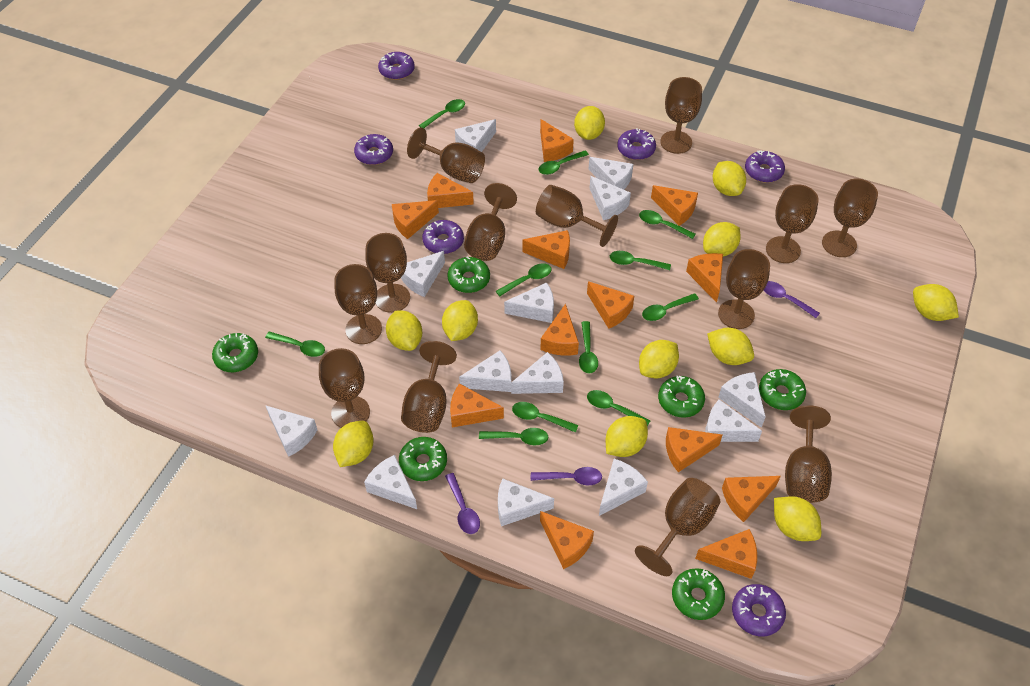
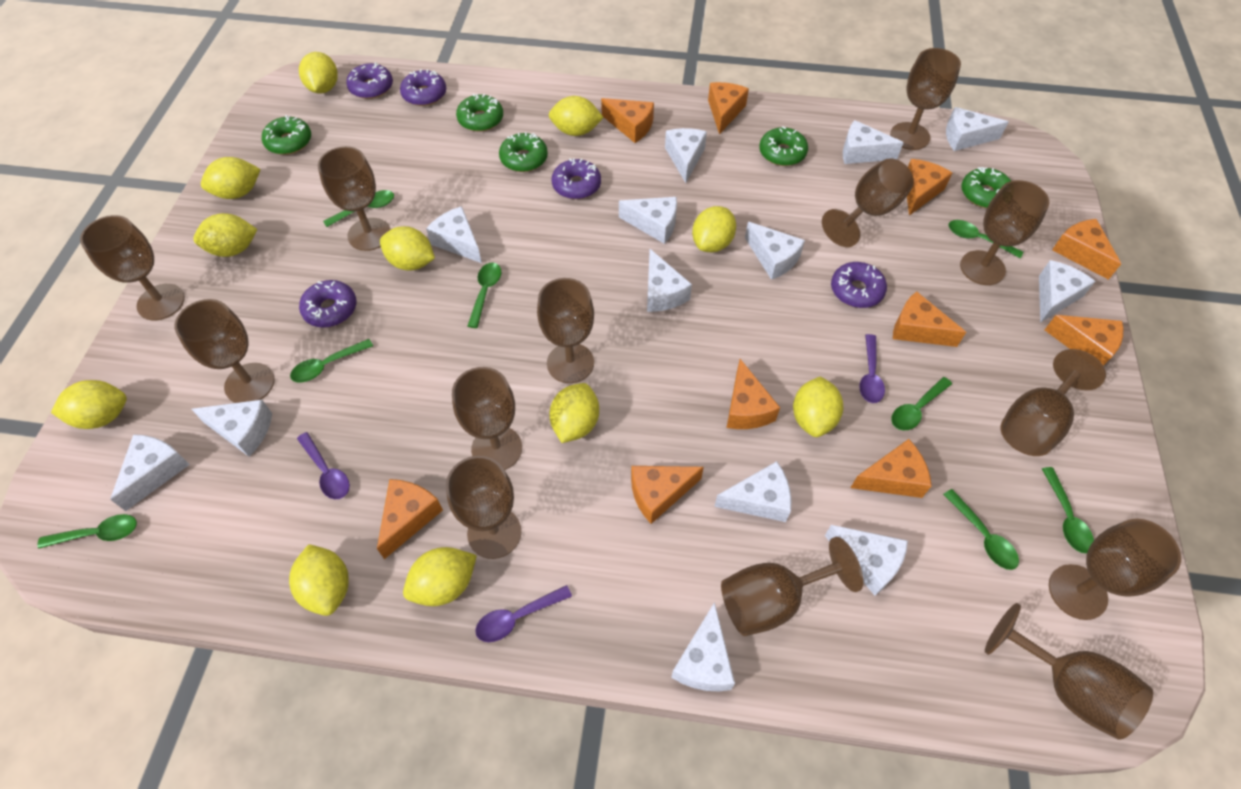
green donut: [212,333,258,372] [399,437,447,481] [447,256,490,293] [658,376,705,418] [672,568,725,620] [759,369,806,410] = 6 -> [262,115,311,155] [456,94,503,132] [499,132,548,172] [759,126,808,166] [961,167,1011,208] = 5
green spoon: [265,332,325,357] [419,99,465,128] [479,428,548,445] [496,263,551,297] [512,402,579,433] [539,151,589,175] [579,321,598,374] [587,390,651,426] [610,251,671,270] [639,210,696,239] [642,293,699,321] = 11 -> [38,514,137,549] [290,339,373,382] [323,190,394,227] [468,263,502,328] [891,377,952,431] [943,489,1019,570] [948,220,1024,258] [1042,467,1094,553] = 8
orange cheese: [392,200,439,239] [427,173,474,208] [450,383,504,427] [522,230,570,269] [540,119,574,162] [540,304,579,355] [540,511,594,569] [587,281,634,329] [651,185,698,226] [666,427,722,472] [686,253,723,303] [695,529,757,579] [722,476,781,522] = 13 -> [377,479,443,559] [601,98,654,143] [631,466,704,524] [708,82,749,134] [726,359,780,429] [851,439,932,498] [893,292,966,347] [907,159,952,216] [1045,315,1123,366] [1052,219,1121,280] = 10
purple donut: [354,134,393,165] [378,52,415,80] [422,220,464,254] [617,128,656,160] [732,584,786,637] [745,150,785,183] = 6 -> [299,280,357,328] [346,62,393,99] [400,69,446,106] [552,158,601,199] [831,262,887,308] = 5

